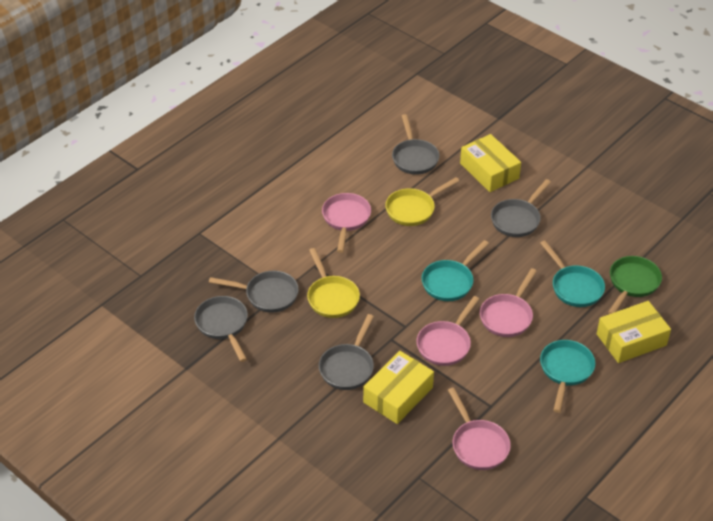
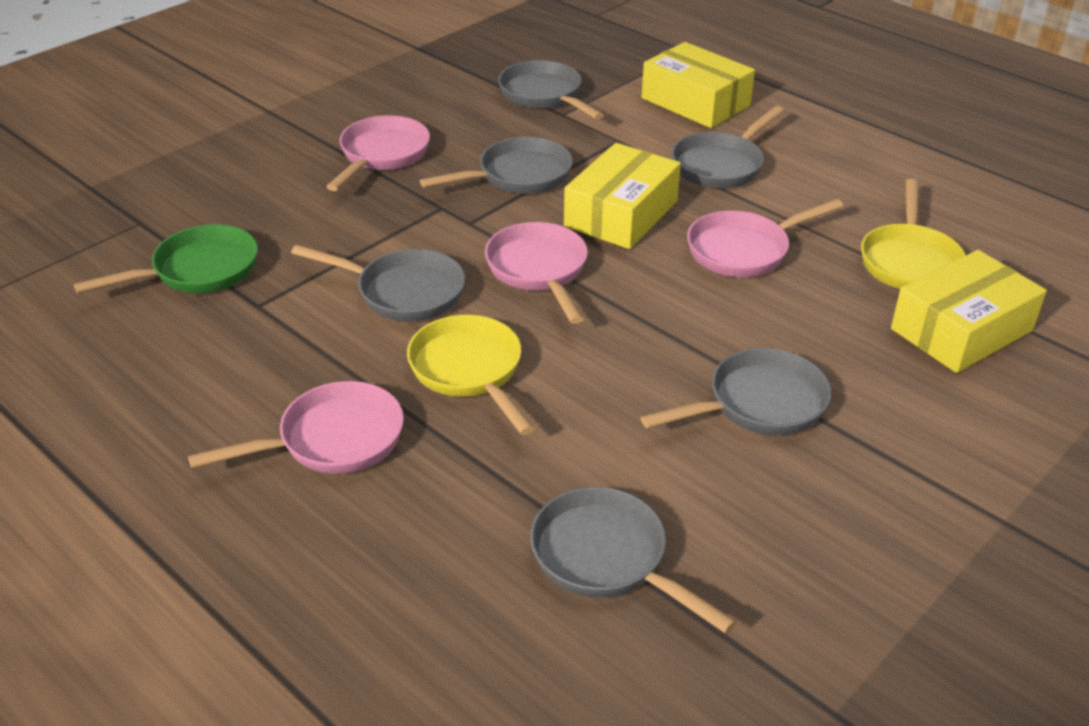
grey pan: [194,296,248,362] [209,271,299,313] [319,314,374,390] [392,114,439,175] [491,179,551,237] = 5 -> [291,245,465,321] [420,137,573,194] [498,60,604,120] [530,487,737,634] [641,348,831,435] [672,106,784,188] = 6
turquoise pan: [421,240,489,301] [540,241,605,307] [540,340,595,413] = 3 -> none = 0

